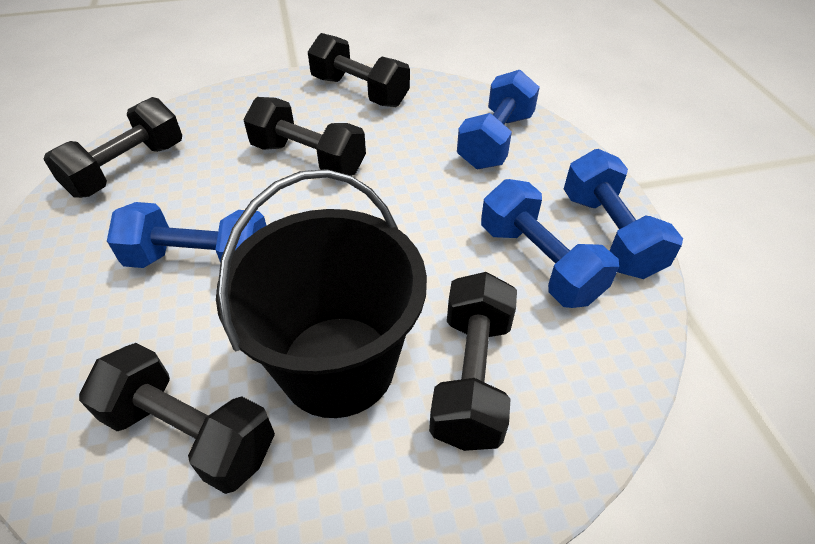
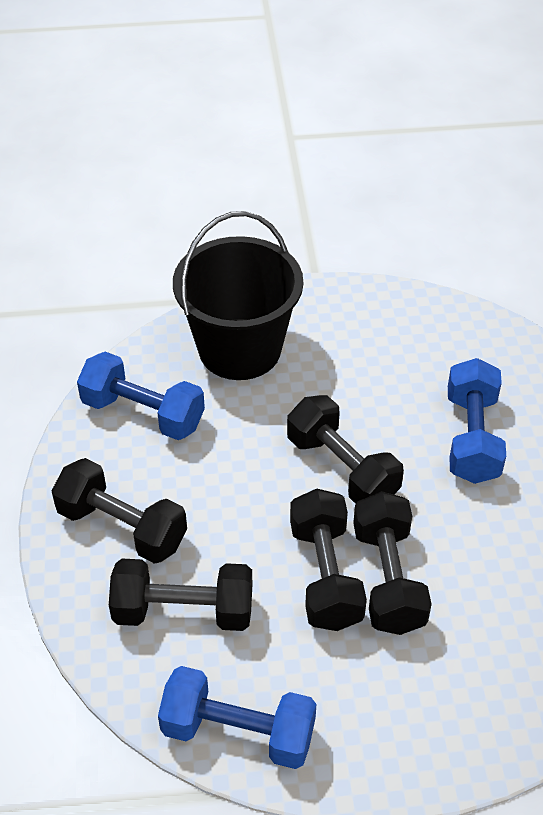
blue dumbbell: [107,202,267,268] [457,70,540,169] [481,179,619,308] [564,149,683,279] = 4 -> [77,352,205,440] [158,666,316,769] [448,358,506,484] = 3

